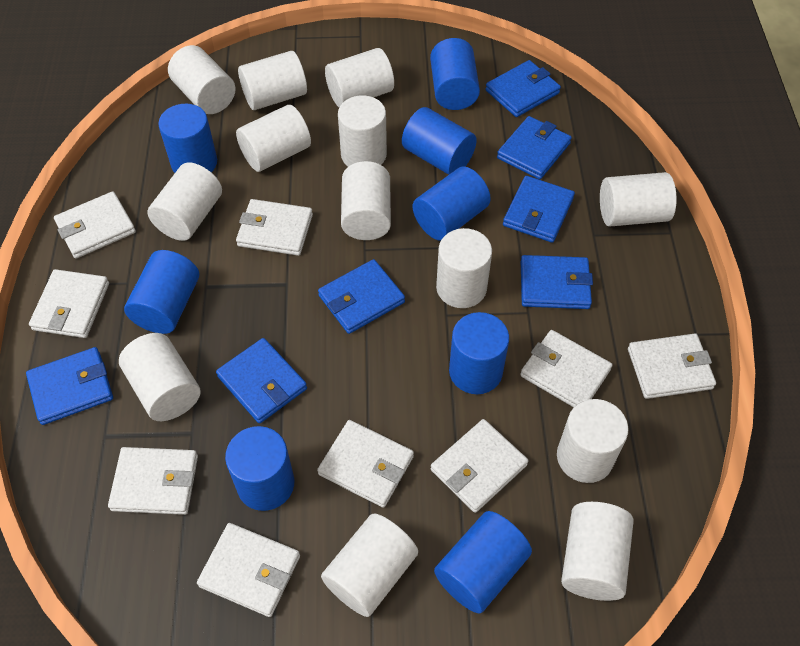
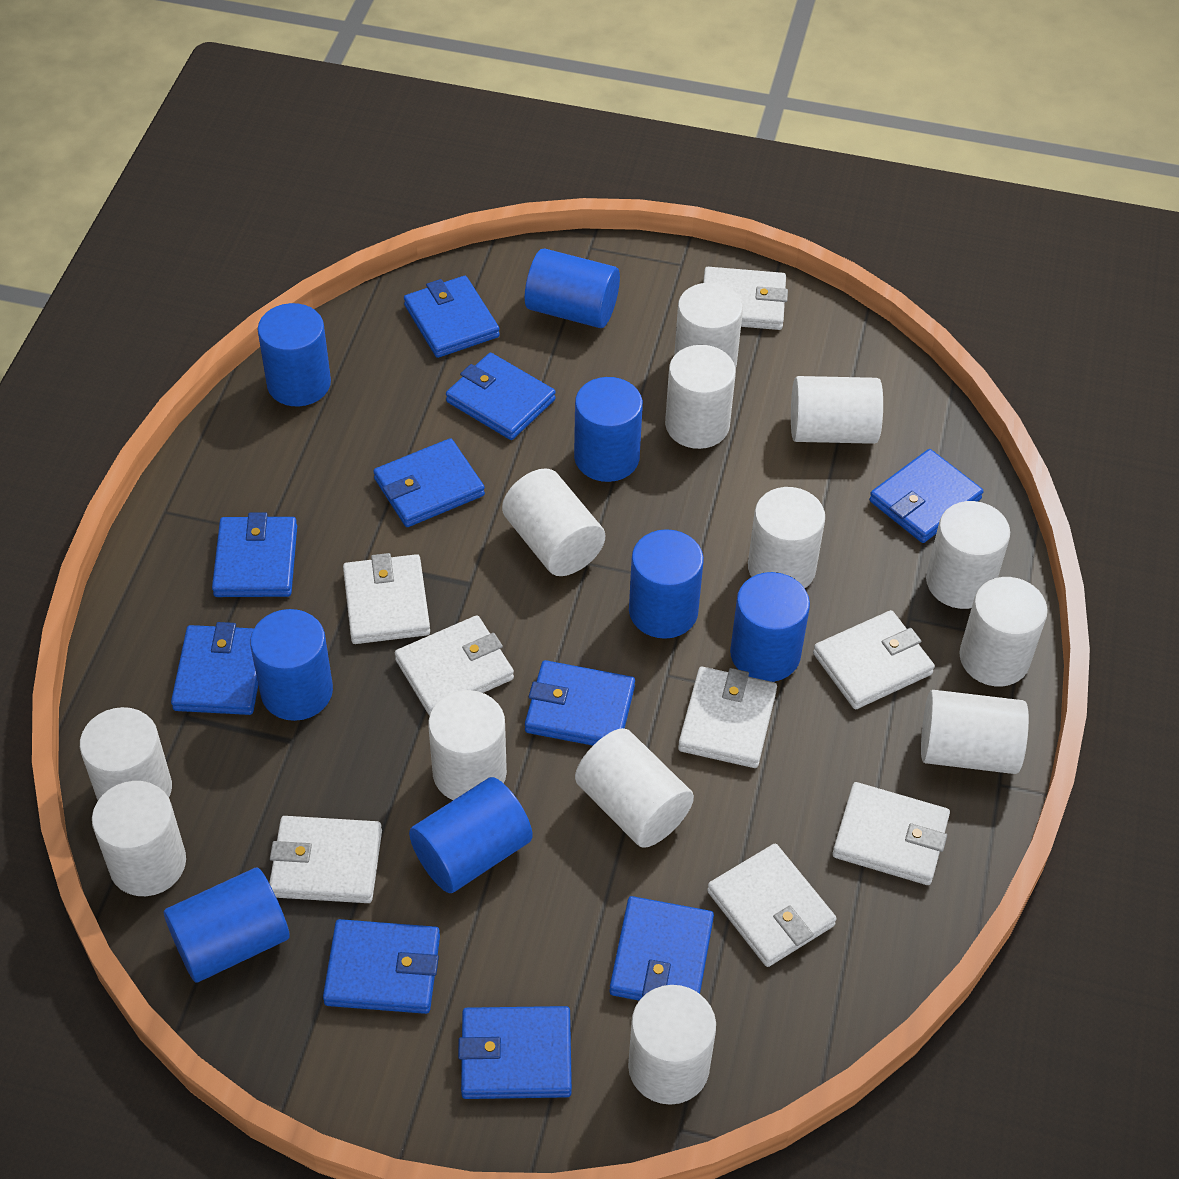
blue wallet: [26,347,113,425] [216,338,307,423] [318,259,405,334] [486,60,561,117] [497,116,572,180] [503,176,575,243] [521,255,593,309] = 7 -> [171,622,258,715] [212,512,297,597] [323,919,440,1014] [373,438,485,527] [404,276,500,358] [446,353,556,440] [458,1006,572,1099] [525,660,635,746] [609,896,714,1001] [869,449,983,543] = 10
white wallet: [29,269,109,338] [54,191,136,259] [108,447,198,515] [197,523,300,617] [236,199,313,256] [317,420,414,508] [431,419,528,513] [520,330,612,407] [628,333,716,399] = 9 -> [269,816,382,903] [343,553,430,644] [395,615,514,715] [678,667,777,768] [703,267,788,330] [707,844,837,967] [813,610,935,709] [832,782,950,885] = 8

